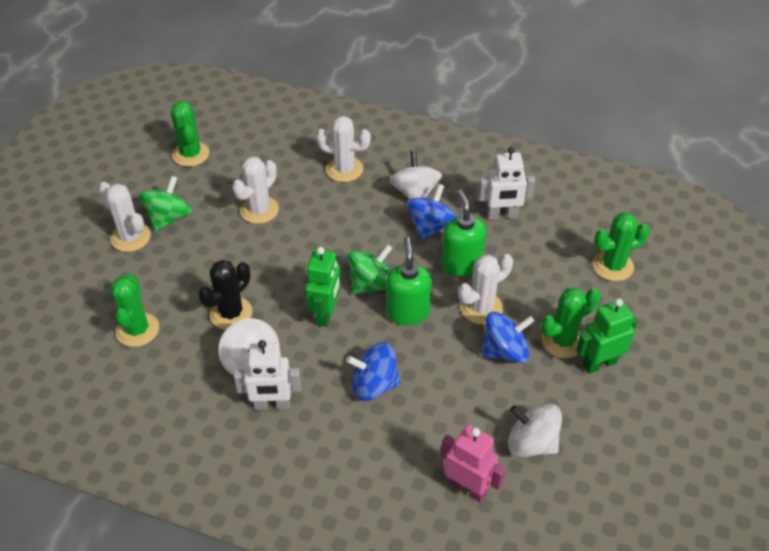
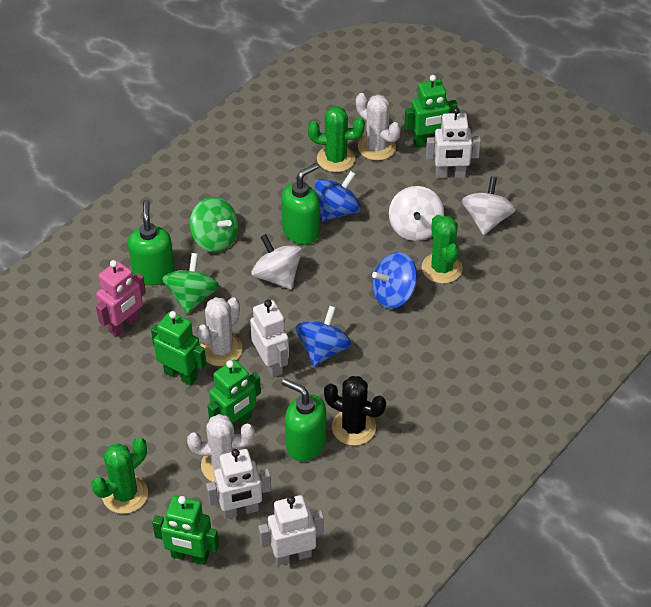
green cactus: [110,274,159,347] [171,101,209,167] [541,288,600,358] [593,213,650,281] = 4 -> [91,438,148,514] [308,106,365,172] [422,215,463,284] = 3
green robot: [305,247,341,327] [576,298,638,374] = 2 -> [151,311,206,386] [152,495,219,565] [208,360,261,430] [405,75,458,148] = 4
green soap dispenser: [386,237,432,325] [441,190,486,276] = 2 -> [128,200,175,285] [281,163,320,245] [282,378,326,461] = 3
white cactus: [98,182,151,252] [232,156,279,224] [316,116,371,182] [458,254,513,325] = 4 -> [187,414,255,482] [196,297,243,366] [356,93,401,161] = 3
white robot: [234,340,301,410] [478,147,535,220] = 2 -> [206,449,271,519] [250,300,289,378] [258,495,324,565] [426,107,481,178] = 4

